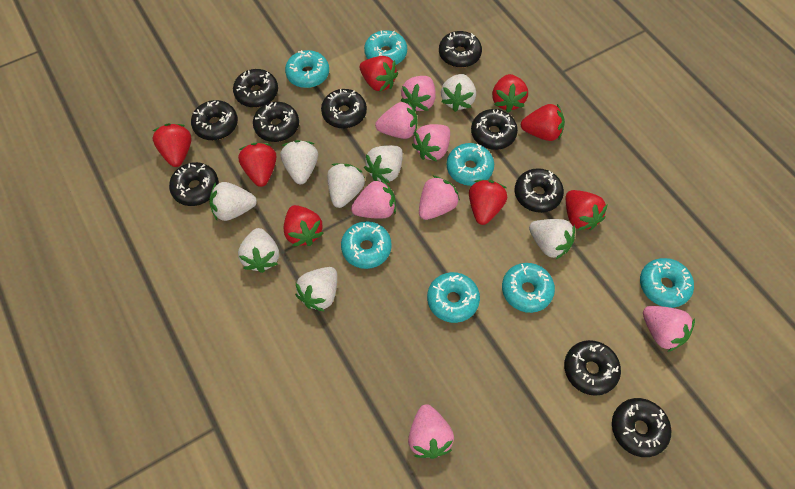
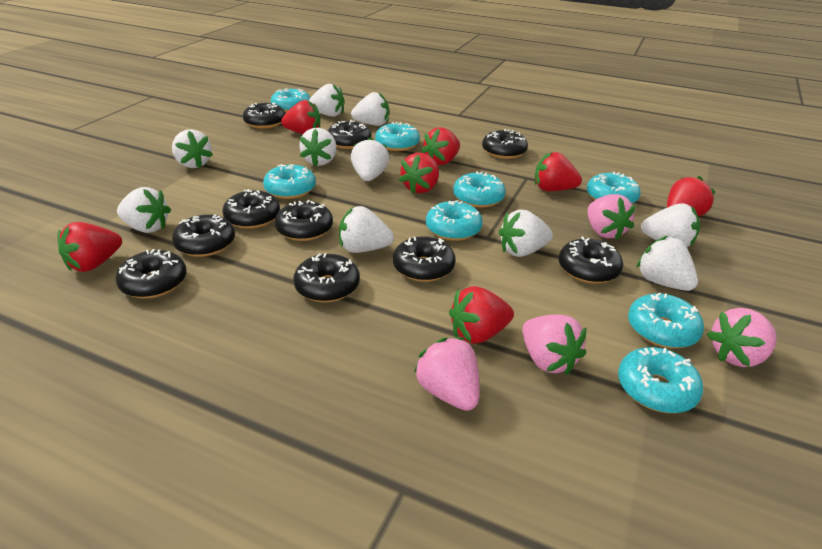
pink strawberry: [351,179,396,219] [375,102,418,139] [400,76,436,112] [408,404,454,459] [412,124,450,161] [419,176,460,220] [643,306,695,352] = 7 -> [414,338,479,411] [522,314,587,375] [587,194,636,240] [707,308,777,367] = 4
red strawberry: [153,124,192,167] [238,143,276,187] [284,205,324,247] [360,56,398,91] [469,180,507,225] [492,74,528,113] [521,104,565,141] [566,190,608,230] = 8 -> [58,222,122,272] [281,100,321,134] [399,153,439,194] [421,127,460,165] [449,286,514,344] [535,152,582,191] [667,176,716,217] = 7
turquoise donut: [285,50,329,88] [341,221,392,269] [364,30,407,65] [427,272,480,323] [446,143,494,186] [502,263,555,313] [640,258,694,308] = 7 -> [263,164,316,199] [270,89,310,112] [375,122,420,151] [426,200,483,241] [453,171,506,208] [587,172,641,204] [618,347,703,413] [628,292,704,348] = 8
white strawberry: [209,182,257,221] [238,228,279,273] [281,140,318,184] [295,267,337,312] [327,163,365,208] [364,145,403,183] [441,74,476,112] [529,219,575,260] = 8 -> [117,187,171,233] [172,129,213,168] [299,128,337,167] [309,84,345,117] [339,206,394,253] [351,92,389,126] [351,137,389,181] [499,210,553,257] [636,236,698,291] [641,203,700,247] = 10

